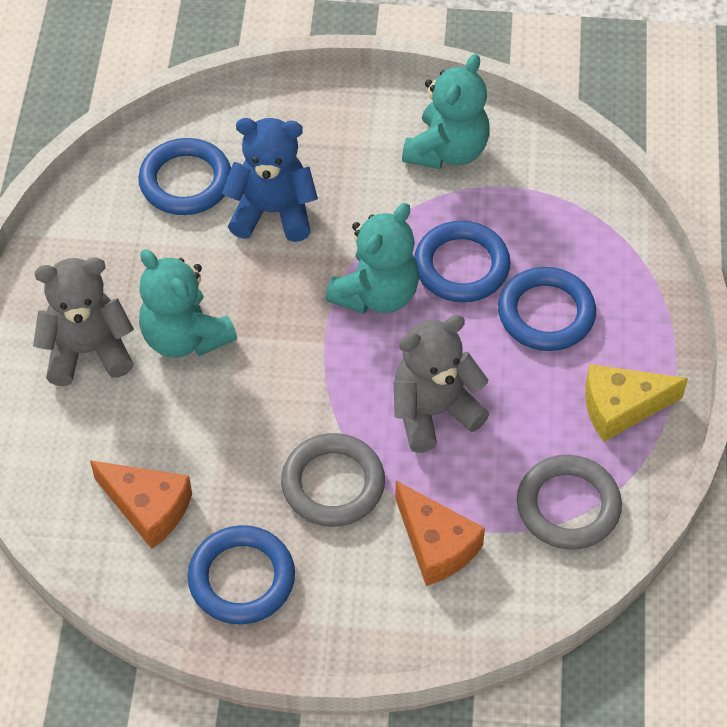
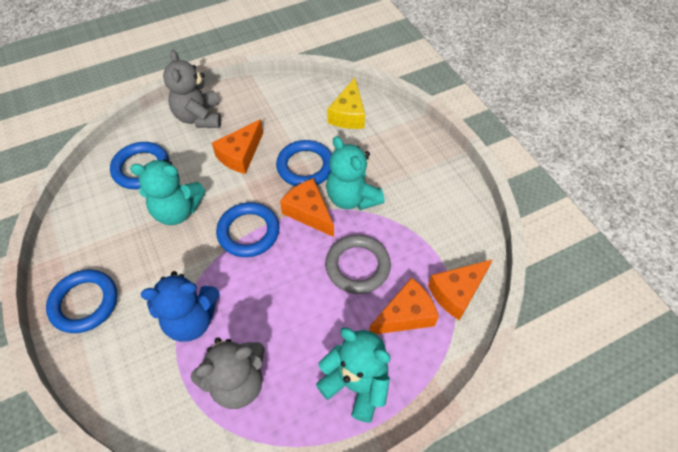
grey ring: [281,433,385,527] [517,455,622,550] = 2 -> [325,235,391,294] = 1
orange cheese: [90,460,192,549] [395,481,485,586] = 2 -> [212,119,263,174] [280,178,334,237] [369,278,439,334] [428,259,493,320] = 4

